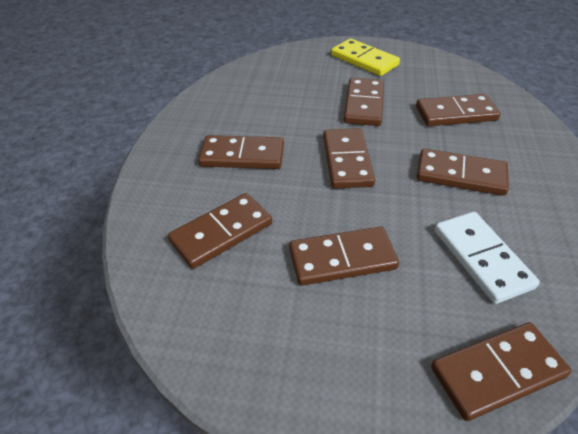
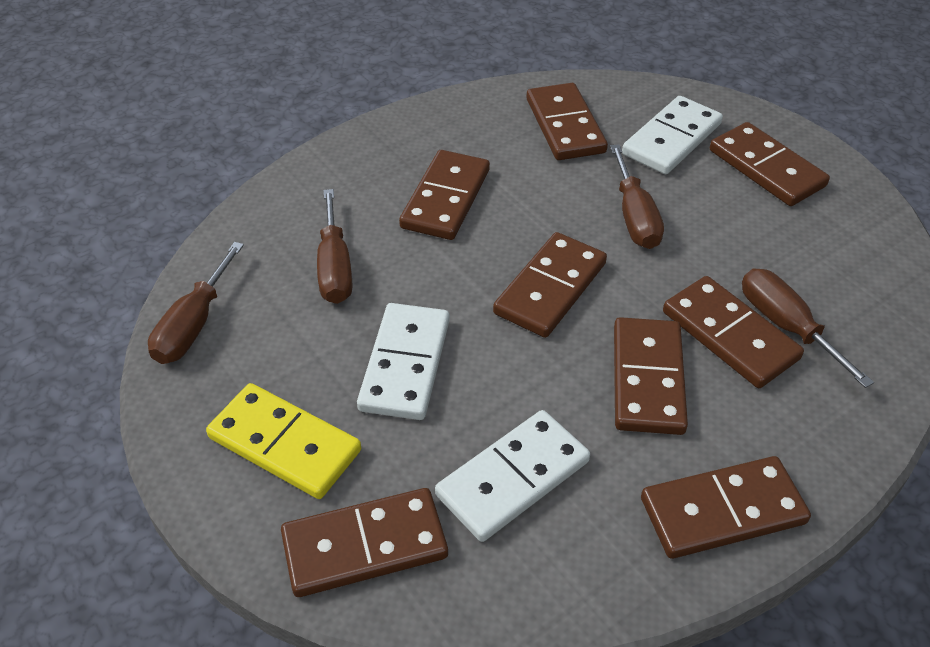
brown screwdriver: none = 0 -> [148,242,244,364] [317,189,352,304] [610,144,664,249] [742,268,874,388] = 4
white domino: [434,212,540,304] = 1 -> [357,303,450,420] [435,410,590,542] [622,96,723,174] = 3

